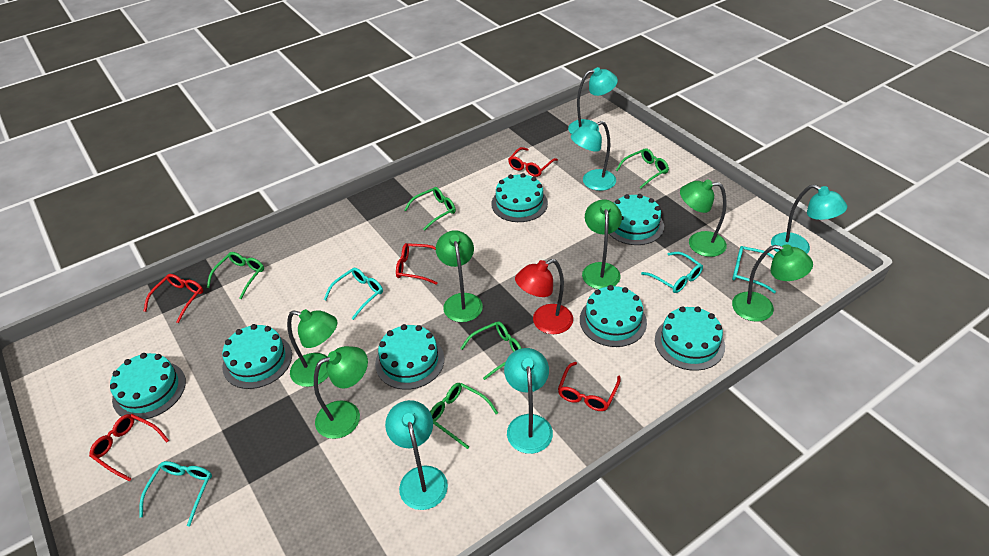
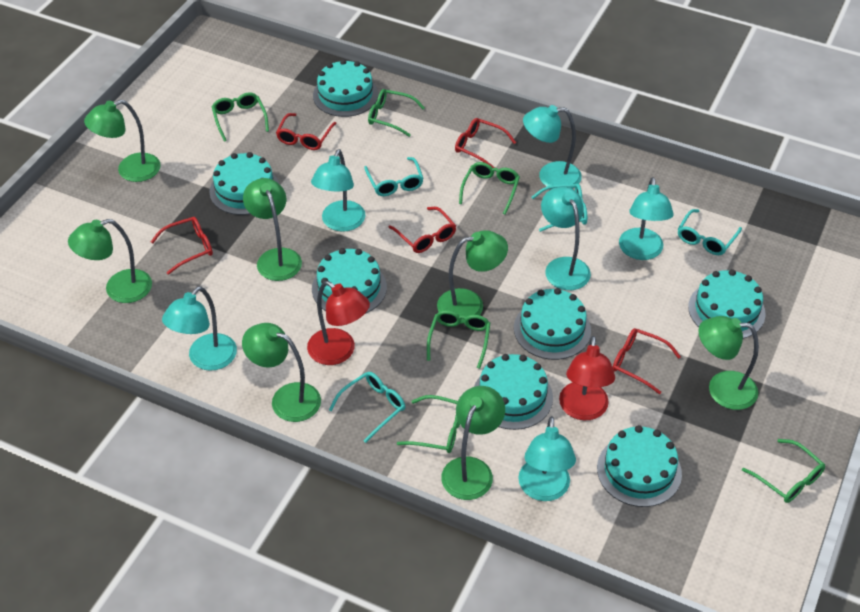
green glasses: [207,252,264,299] [404,187,456,231] [430,383,498,449] [460,321,522,380] [616,148,669,189] = 5 -> [212,92,269,142] [368,89,425,137] [397,395,460,453] [427,310,490,369] [459,162,520,215] [742,439,825,503] = 6
green lamp: [287,309,338,387] [314,346,368,439] [436,230,483,322] [582,199,622,289] [680,179,727,257] [732,244,813,322] = 6 -> [68,219,152,303] [84,100,161,182] [242,323,321,422] [243,178,302,281] [437,230,508,324] [441,386,505,500] [698,316,759,410] = 7
red lamp: [515,259,573,334] = 1 -> [307,281,370,365] [559,336,615,420] = 2
turquoise lamp: [385,400,448,510] [504,348,553,454] [568,67,618,134] [571,121,616,191] [771,184,847,254] = 5 -> [162,286,237,371] [311,149,366,232] [518,416,576,501] [523,105,582,189] [541,187,591,290] [619,177,674,260] = 6

